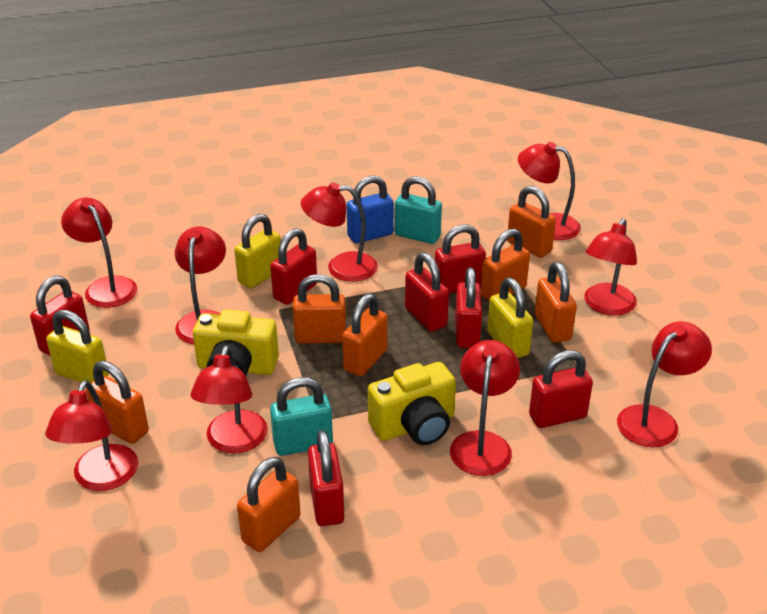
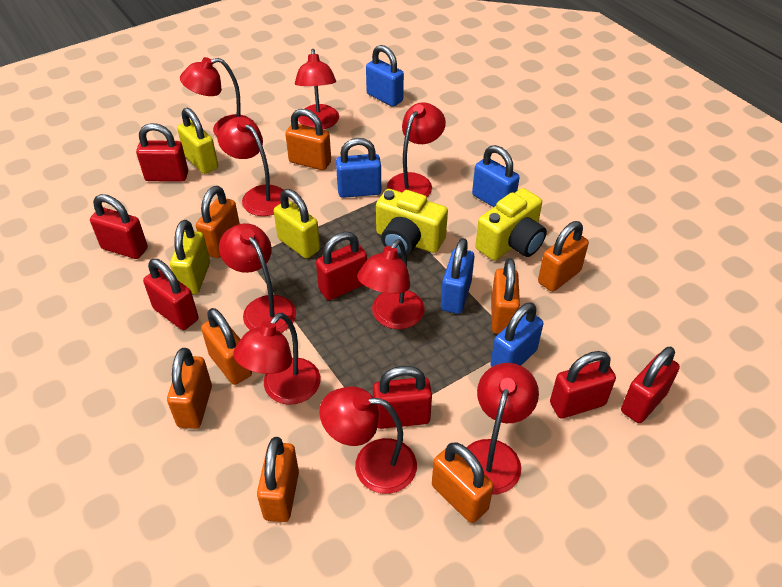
blue padlock: [347,176,394,243] = 1 -> [336,138,381,198] [366,45,404,107] [441,238,475,314] [472,145,519,207] [491,302,543,367] = 5
orange padlock: [86,361,149,444] [237,457,301,552] [293,274,346,343] [342,294,388,376] [481,229,530,301] [507,186,556,258] [535,262,577,343] = 7 -> [167,348,212,429] [196,186,240,258] [201,308,252,385] [257,437,299,522] [285,109,331,170] [432,442,494,523] [491,258,520,334] [538,221,589,292] = 8
turquoise padlock: [270,377,333,456] [394,176,442,244] = 2 -> none = 0

